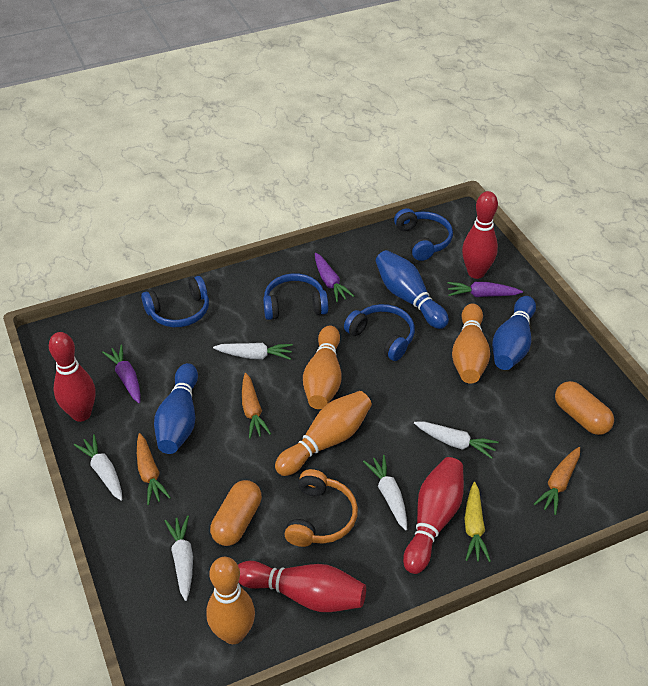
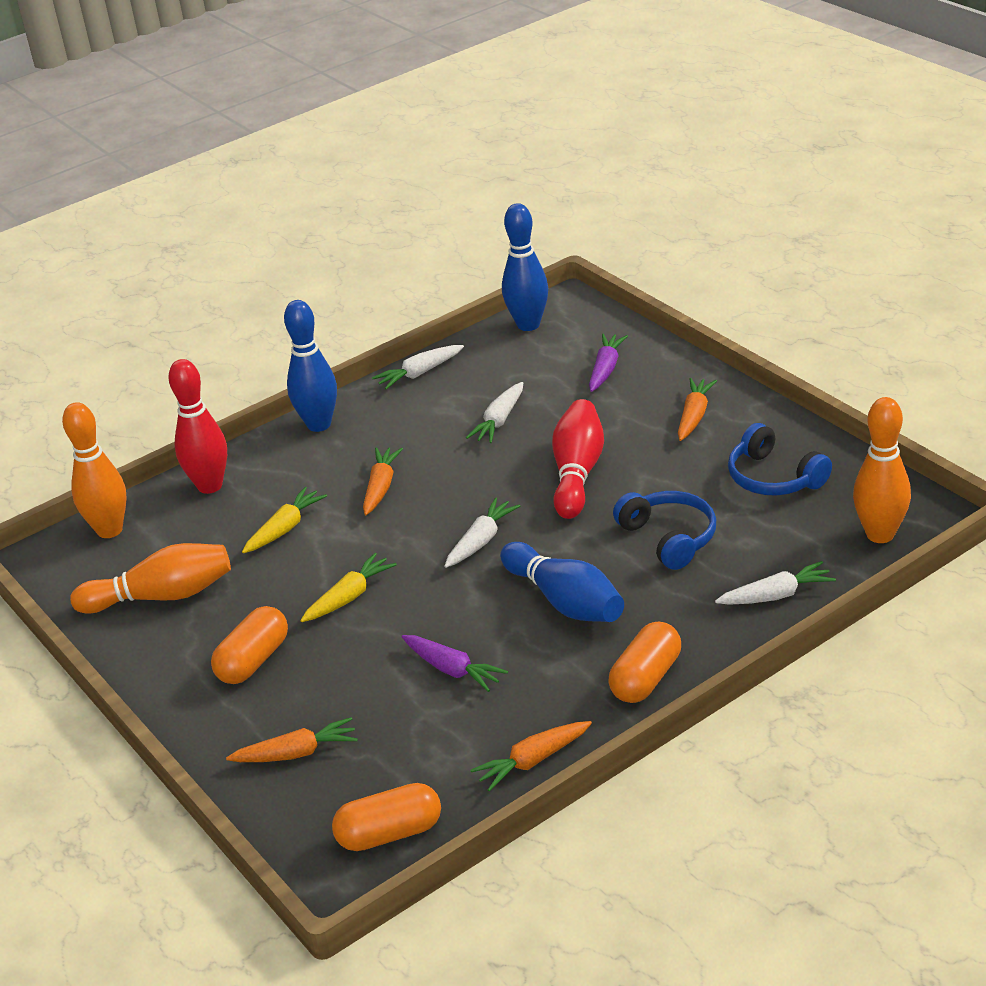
blue headphones: [141,276,209,327] [263,273,328,320] [344,304,415,361] [394,208,453,261] = 4 -> [613,491,716,570] [728,423,832,496] = 2
orange bowling pin: [206,557,255,644] [275,391,372,476] [303,325,342,409] [452,303,490,384] = 4 -> [62,402,127,538] [70,543,231,613] [853,397,911,543] = 3
orange capsule: [210,480,262,546] [555,381,614,435] = 2 -> [211,606,288,684] [332,783,441,851] [609,621,681,703] = 3
orange carrot: [137,433,171,505] [242,373,271,439] [534,447,580,515] = 3 -> [226,717,358,762] [363,447,403,515] [470,721,592,792] [678,378,717,441] = 4
orange headphones: [284,469,358,547] = 1 -> none = 0
purple carrot: [102,345,141,403] [315,253,354,302] [447,282,523,297] = 3 -> [402,635,508,692] [589,333,628,392] = 2
red bowling pin: [49,332,95,422] [238,561,366,612] [403,457,464,574] [462,191,498,279] = 4 -> [168,359,227,494] [552,399,604,519] = 2
white carrot: [74,434,122,501] [164,515,193,601] [213,343,293,360] [363,455,407,530] [414,421,499,459] = 5 -> [372,345,464,390] [444,497,520,568] [466,382,523,443] [715,561,836,605] = 4
yellow carrot: [465,482,491,562] = 1 -> [242,487,327,553] [300,553,397,622] = 2

